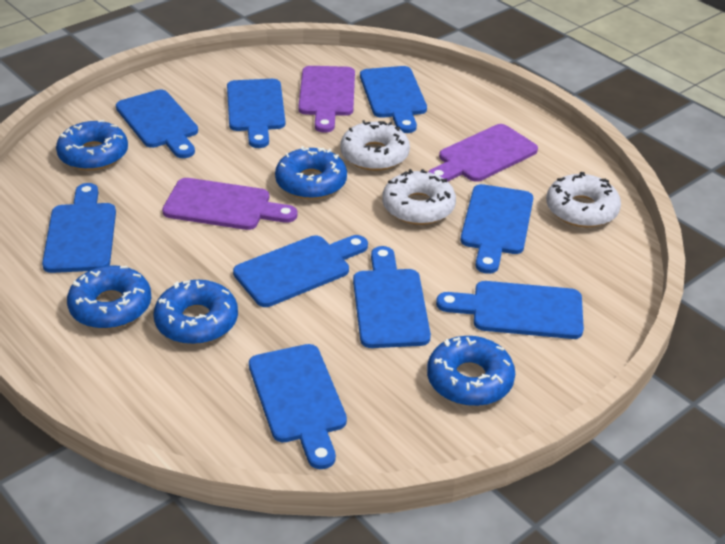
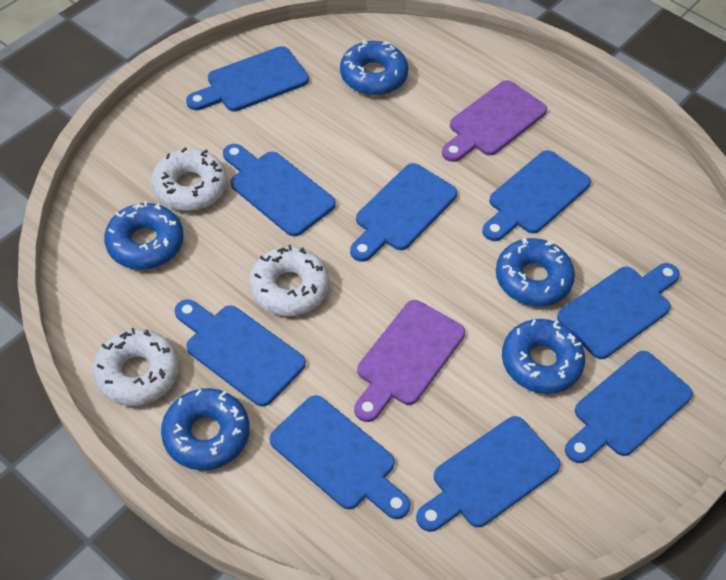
purple cutting board: [162,178,298,230] [298,66,355,133] [428,124,538,182] = 3 -> [354,300,465,422] [442,80,547,162] = 2

